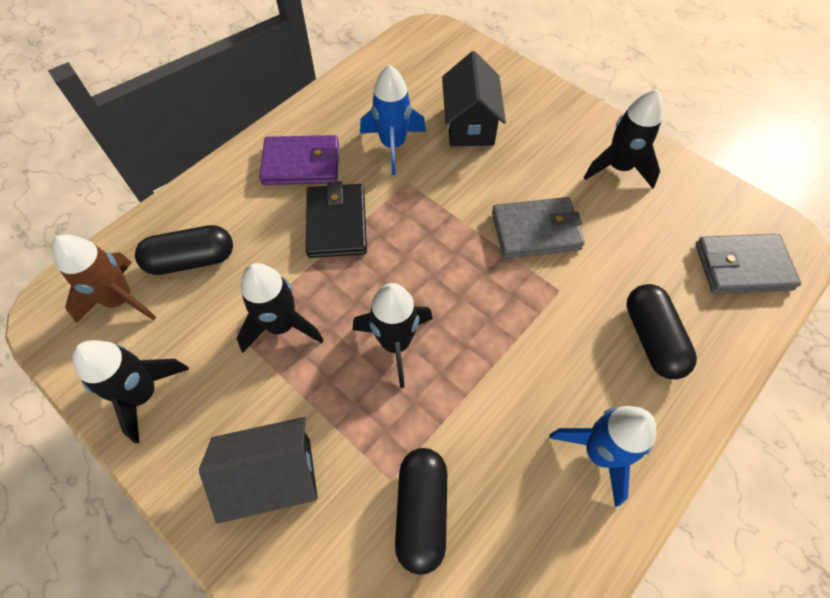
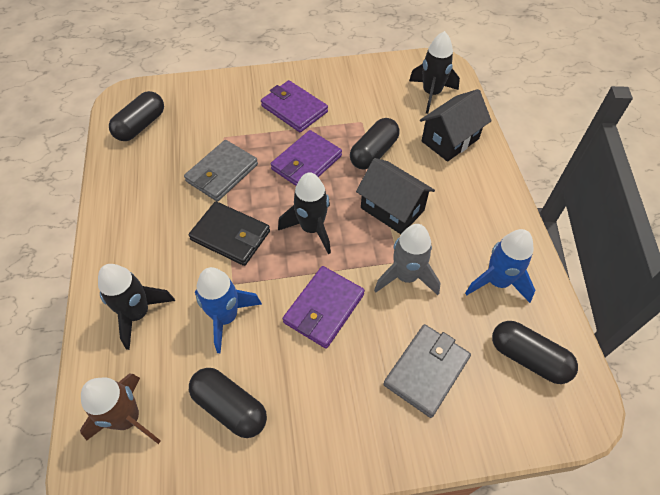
black capsule: [135,225,233,275] [395,448,447,575] [626,284,697,379] = 3 -> [109,91,164,141] [189,368,267,438] [350,118,400,170] [492,321,578,384] = 4
black rocket: [72,340,189,443] [237,263,324,353] [353,283,433,388] [584,89,663,189] = 4 -> [98,264,175,350] [278,172,331,254] [409,31,460,114] = 3
grey rocket: none = 0 -> [374,224,441,295] = 1
purple wallet: [259,135,339,185] = 1 -> [261,80,328,132] [271,130,342,186] [283,266,365,349] = 3

